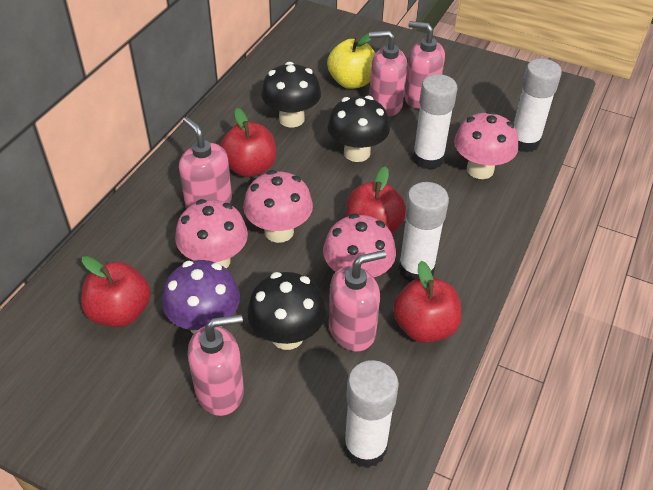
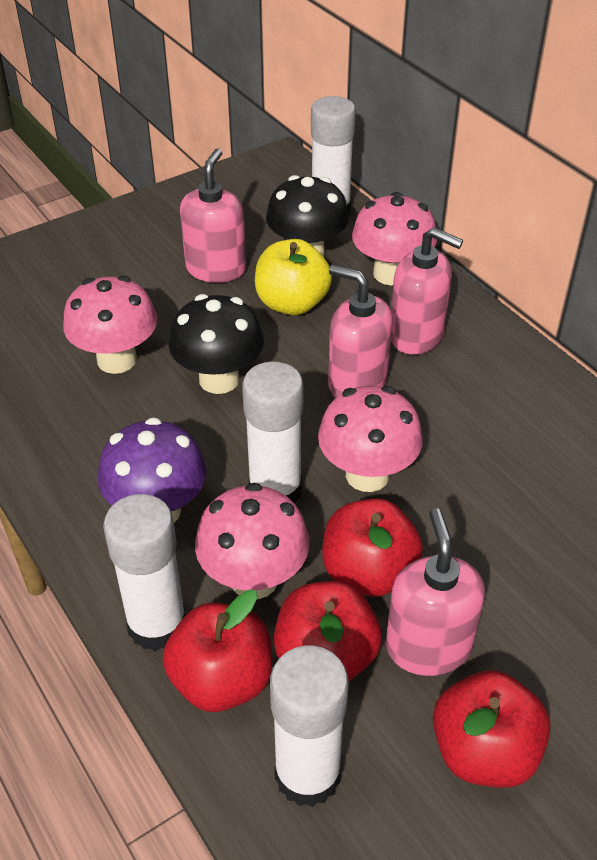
black mushroom: [247,272,326,350] [261,62,321,128] [328,96,390,162] = 3 -> [169,294,264,394] [266,175,349,257] = 2
pink soap dispenser: [179,117,232,209] [188,314,244,416] [329,250,386,351] [369,31,407,117] [404,21,445,109] = 5 -> [180,149,246,283] [328,265,393,398] [386,508,485,676] [391,227,463,355] = 4

